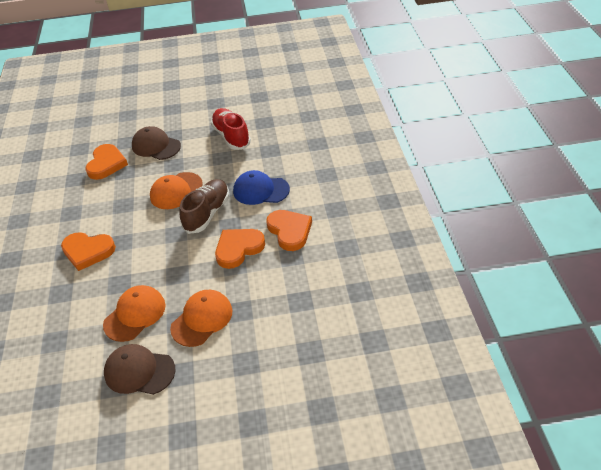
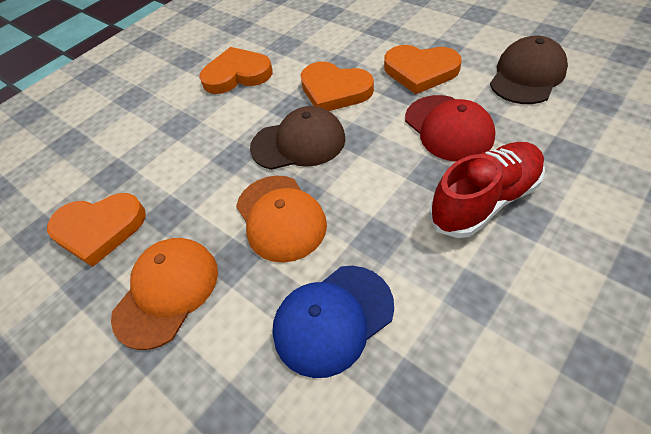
brown shoe: [179,179,229,234] = 1 -> none = 0
orange cap: [103,285,166,342] [150,172,203,209] [170,290,232,347] = 3 -> [111,238,218,350] [236,176,327,263] = 2
red cap: none = 0 -> [405,95,495,162] = 1

